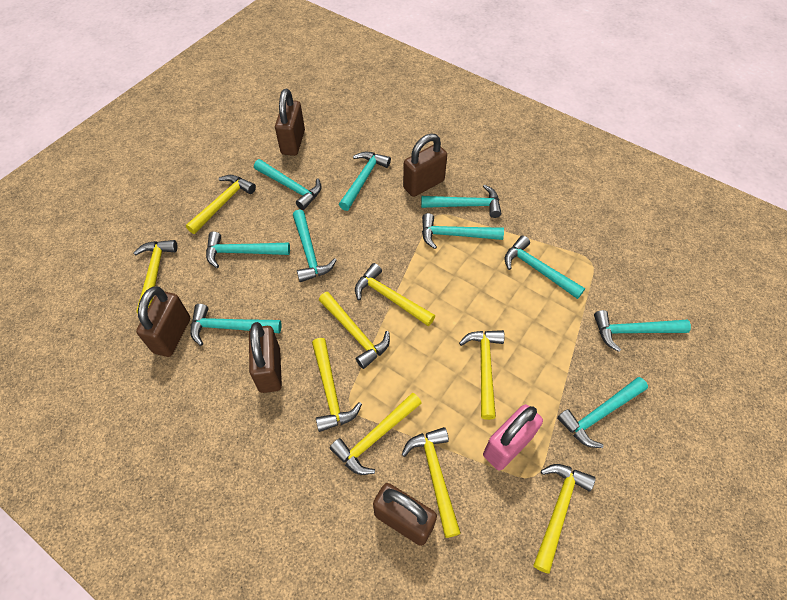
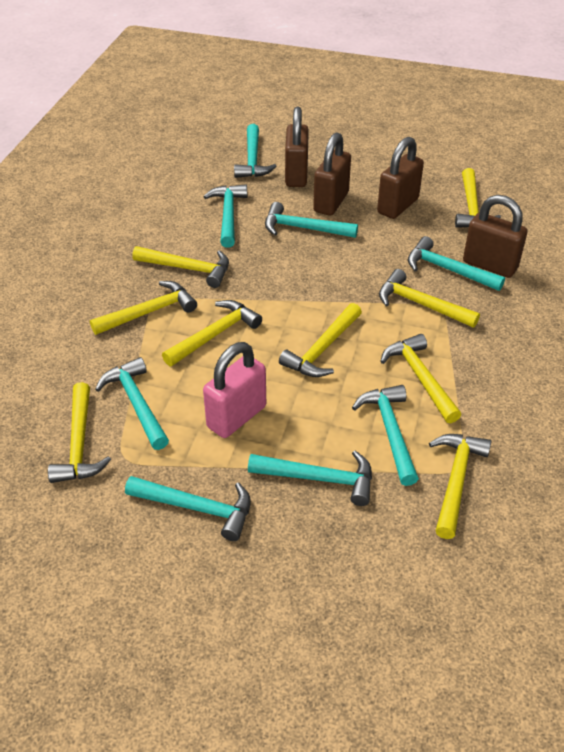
brown padlock: [136,287,190,357] [249,322,282,393] [275,89,305,156] [373,483,437,546] [403,133,447,197] = 5 -> [285,107,309,187] [313,133,351,216] [377,137,424,219] [463,195,527,278] = 4
turquoise hammer: [190,304,281,346] [206,232,290,268] [254,159,321,210] [293,209,337,282] [339,152,391,211] [421,185,502,218] [422,213,504,249] [505,236,585,299] [557,377,648,448] [594,310,691,352] = 10 -> [95,357,169,450] [125,476,251,541] [203,184,247,248] [234,124,277,178] [248,451,372,506] [265,202,358,238] [352,385,419,486] [408,236,505,291] = 8

